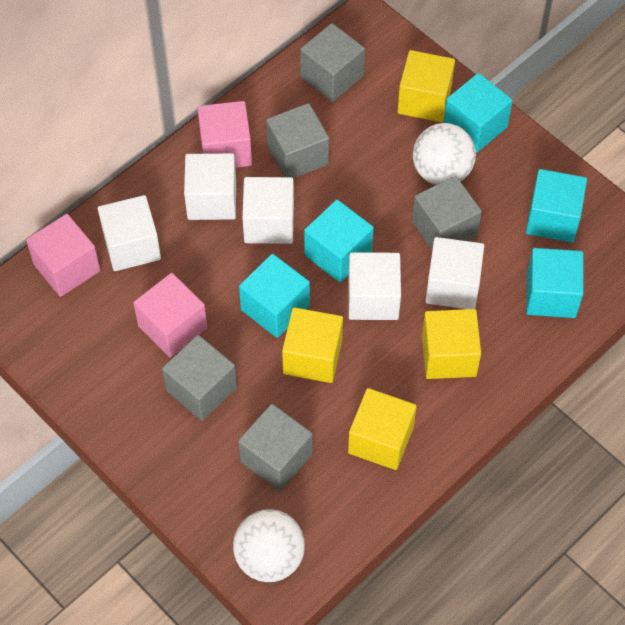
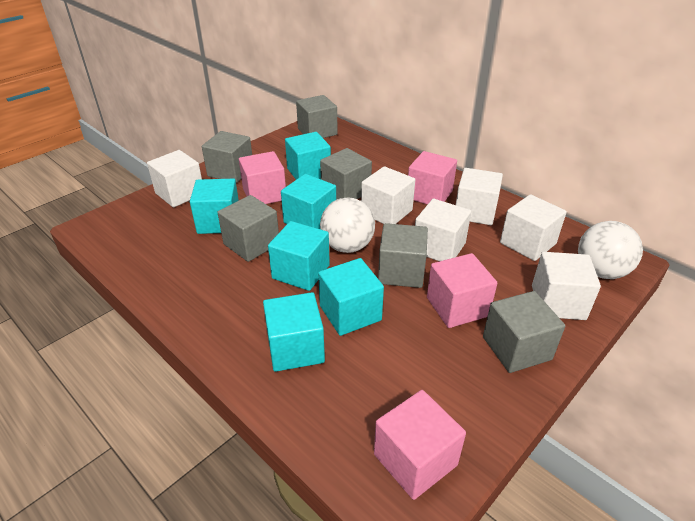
grey cube: [162,335,237,421] [238,404,313,491] [266,103,329,178] [300,23,365,102] [412,176,482,249] = 5 -> [202,131,252,183] [217,195,279,262] [296,95,338,138] [320,148,372,200] [378,223,428,288] [483,291,565,373] = 6
pink cube: [26,214,100,297] [133,273,207,357] [197,101,252,168] = 3 -> [239,151,286,204] [374,390,466,500] [408,151,457,205] [427,253,497,328] = 4
turquoise cube: [239,254,310,338] [304,200,374,282] [443,73,513,153] [526,169,587,243] [526,248,584,318] = 5 -> [190,178,239,234] [263,292,325,372] [268,221,330,291] [281,174,336,229] [285,132,331,180] [318,258,384,336] = 6
white cube: [98,195,161,271] [184,153,236,220] [242,177,294,244] [348,252,401,320] [425,237,484,309] = 5 -> [147,150,202,208] [361,166,415,224] [415,199,471,261] [456,168,503,225] [500,194,567,261] [532,252,601,320] = 6
yellow cube: [282,307,343,383] [348,388,417,470] [397,50,455,122] [422,309,481,379] = 4 -> none = 0

